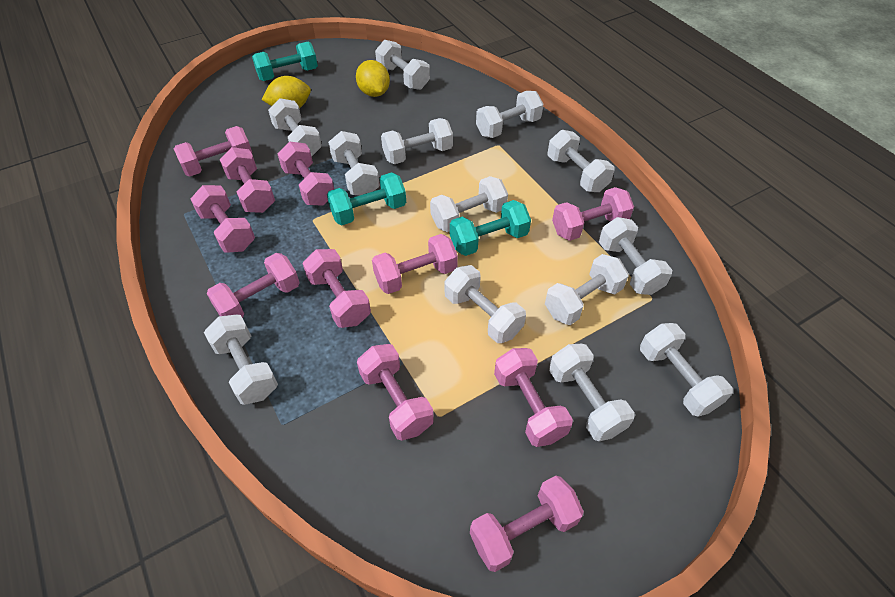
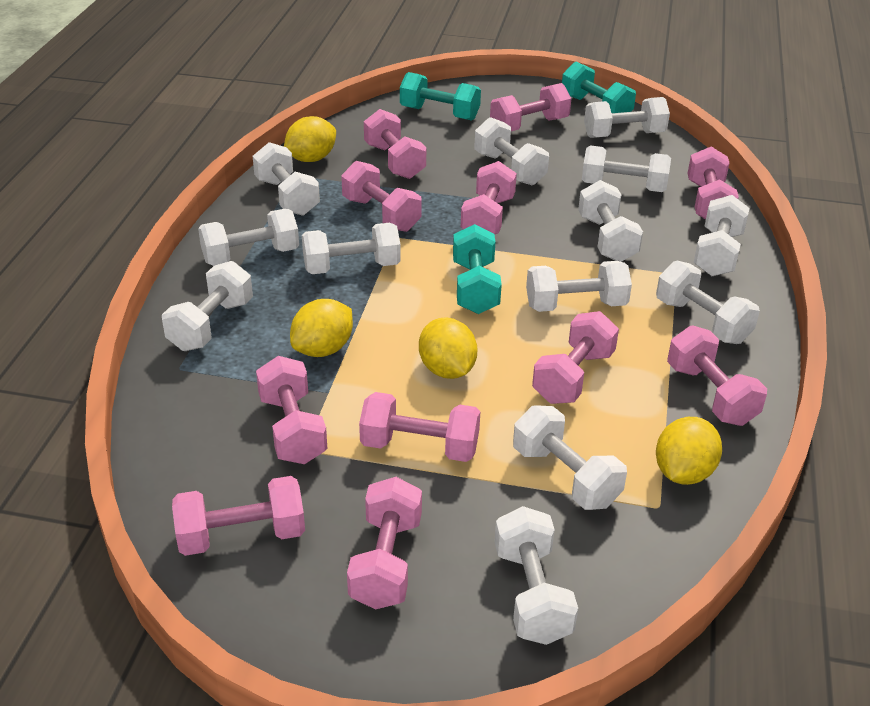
yellow lemon: [262,76,311,108] [356,60,390,97] = 2 -> [284,116,336,162] [290,299,353,357] [419,317,477,379] [656,417,722,485] = 4

